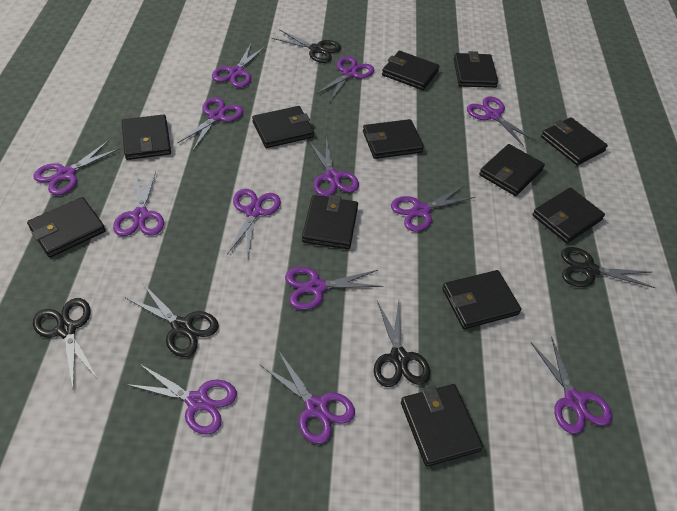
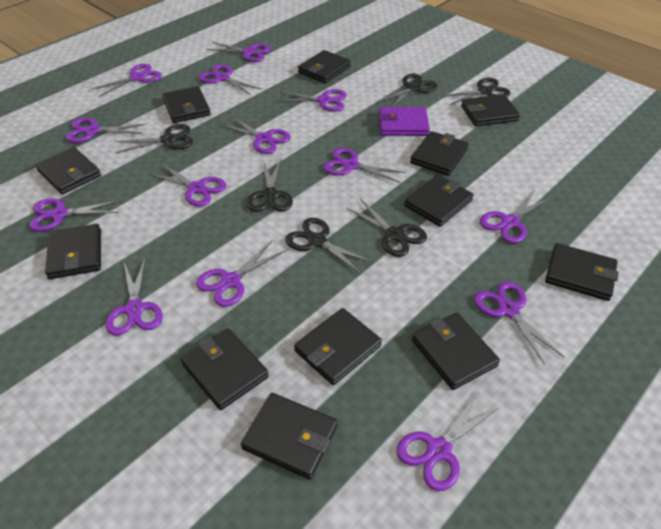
black scissors: [33,298,97,388] [126,283,219,357] [271,29,341,63] [374,301,431,387] [561,247,656,288] = 5 -> [114,124,193,153] [246,159,293,212] [285,218,374,274] [346,198,427,257] [378,74,438,107] [440,78,510,105] = 6
purple scissors: [33,140,120,195] [113,171,164,236] [125,364,237,435] [177,97,243,150] [212,44,265,88] [227,189,281,256] [259,350,355,444] [285,267,383,310] [308,138,359,197] [316,56,374,101] [391,186,476,232] [467,96,536,146] [531,336,612,434] = 13 -> [29,198,121,232] [66,118,145,143] [91,64,162,97] [106,258,162,336] [148,163,227,207] [196,241,286,307] [199,64,262,95] [206,42,271,62] [220,116,291,154] [275,89,347,112] [323,148,406,183] [396,391,500,491] [474,281,564,365] [480,191,552,243] = 14
purple wallet: none = 0 -> [379,107,430,136] = 1

